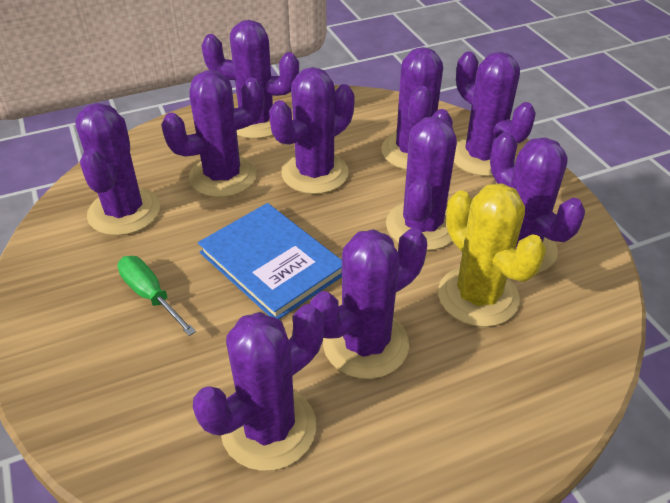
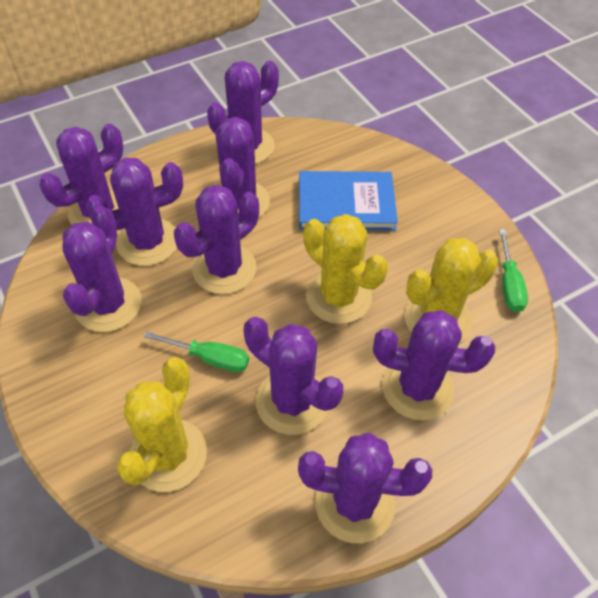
green screwdriver: [117,256,196,336] = 1 -> [144,331,249,372] [499,229,528,312] = 2
purple cactus: [75,103,160,236] [161,70,264,197] [193,304,324,471] [201,20,299,139] [269,67,355,194] [310,228,427,379] [381,47,443,170] [386,109,457,251] [454,52,536,176] [490,132,585,273] = 10 -> [39,124,123,225] [62,206,142,332] [86,158,183,266] [174,184,259,294] [207,61,279,164] [215,117,270,219] [244,317,343,435] [298,432,432,543] [373,310,495,420] = 9
yellow cactus: [438,183,546,327] = 1 -> [116,357,207,492] [303,214,388,324] [405,238,498,342] = 3

